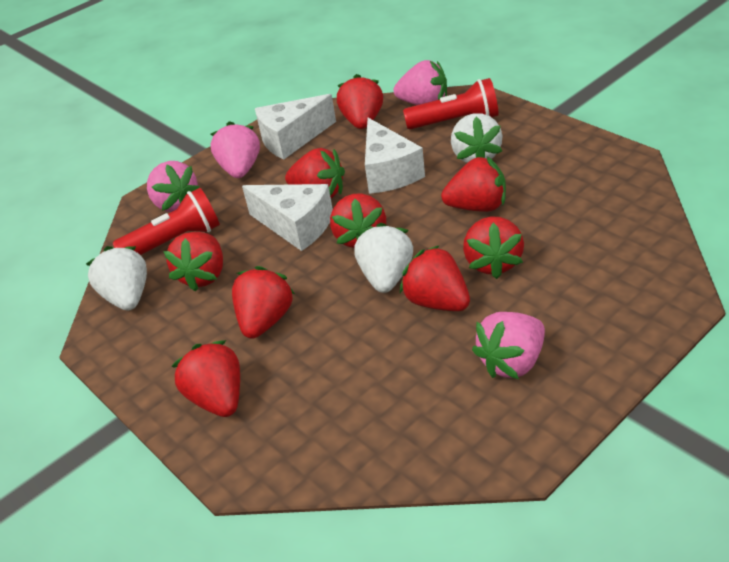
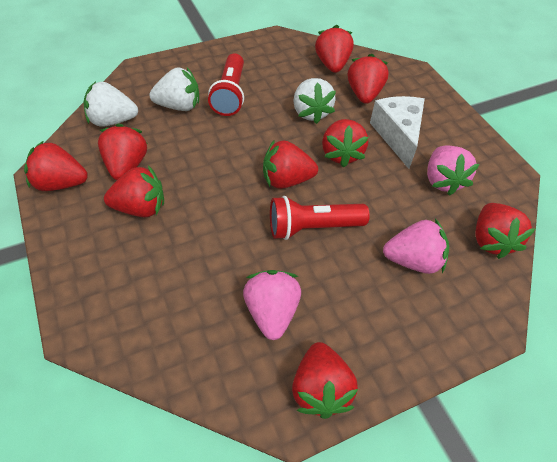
pink strawberry: [147,161,200,212] [210,121,260,178] [394,60,447,105] [472,312,545,379] = 4 -> [243,270,301,340] [383,219,449,274] [427,146,479,196] = 3
white cheese: [242,184,333,251] [255,94,336,160] [365,118,425,194] = 3 -> [370,96,425,169] = 1

